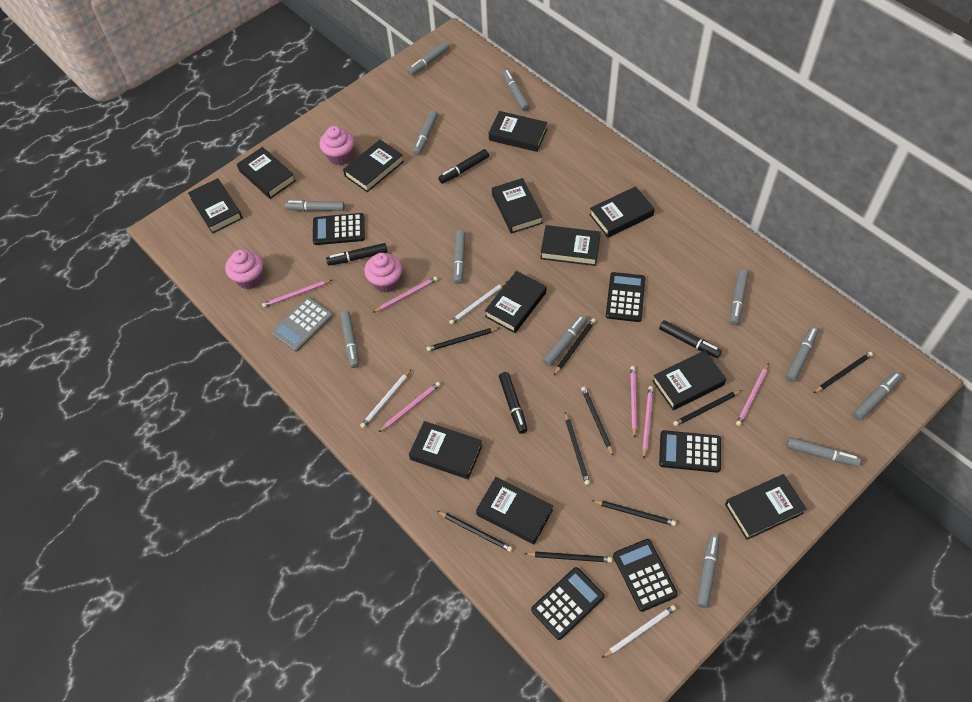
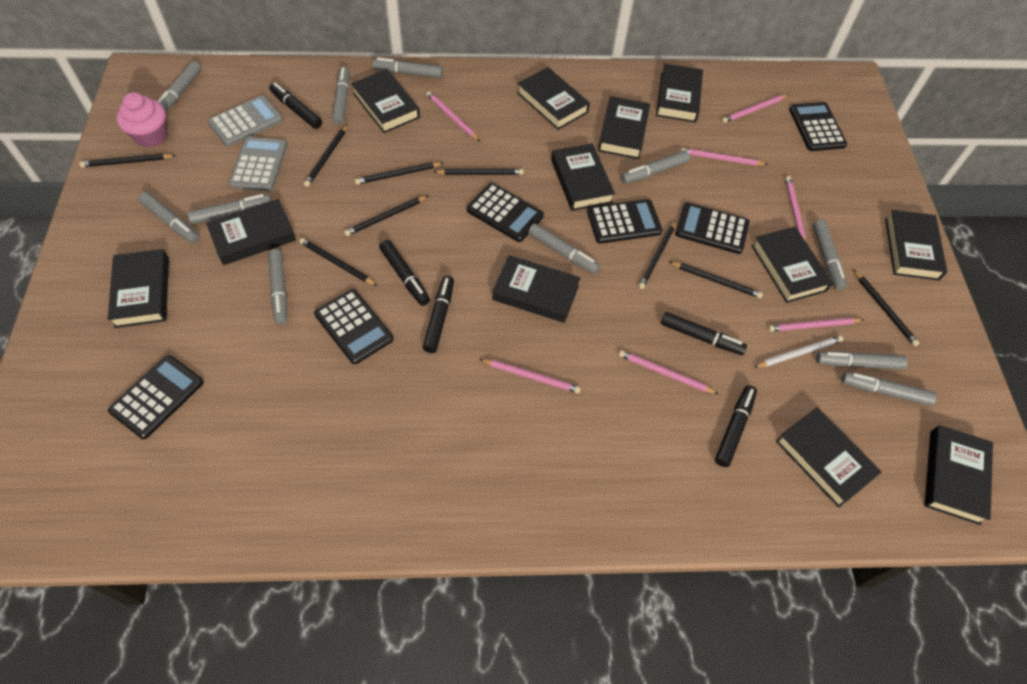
black calculator: [313,213,365,245] [531,567,604,640] [606,272,645,322] [613,539,678,612] [659,430,721,473] = 5 -> [108,355,204,439] [314,289,393,364] [467,183,544,242] [587,199,662,244] [675,202,749,254] [789,102,847,151] = 6
black marker: [326,243,388,265] [438,149,489,184] [499,372,528,434] [659,320,722,358] = 4 -> [269,83,322,129] [379,240,430,306] [423,276,454,353] [661,312,747,355] [715,385,757,467] = 5
grey calculator: [271,297,333,352] = 1 -> [208,95,283,147] [229,137,287,191] = 2
grey marker: [285,200,345,211] [340,310,359,368] [408,41,450,76] [413,110,438,156] [453,230,465,284] [502,70,530,111] [543,315,587,366] [696,534,719,608] [730,269,748,325] [786,327,818,382] [787,437,861,467] [852,372,902,421] = 12 -> [139,192,199,243] [158,61,201,112] [187,194,272,225] [268,249,287,325] [332,67,349,124] [372,57,443,78] [528,223,600,274] [621,150,690,184] [813,219,847,290] [816,351,908,370] [841,372,937,406] = 11
pink cupcake: [225,249,263,289] [320,126,354,165] [364,253,402,293] = 3 -> [116,92,168,148] = 1
pink pencil: [262,280,332,308] [373,276,438,313] [379,382,440,432] [630,366,637,438] [642,386,653,458] [736,363,769,426] = 6 -> [426,91,480,142] [480,359,581,393] [619,350,718,394] [680,148,768,166] [722,94,789,123] [768,318,864,332] [785,176,806,241] = 7
white pencil: [360,370,411,428] [449,281,507,325] [602,605,676,658] = 3 -> [754,335,843,367] = 1

